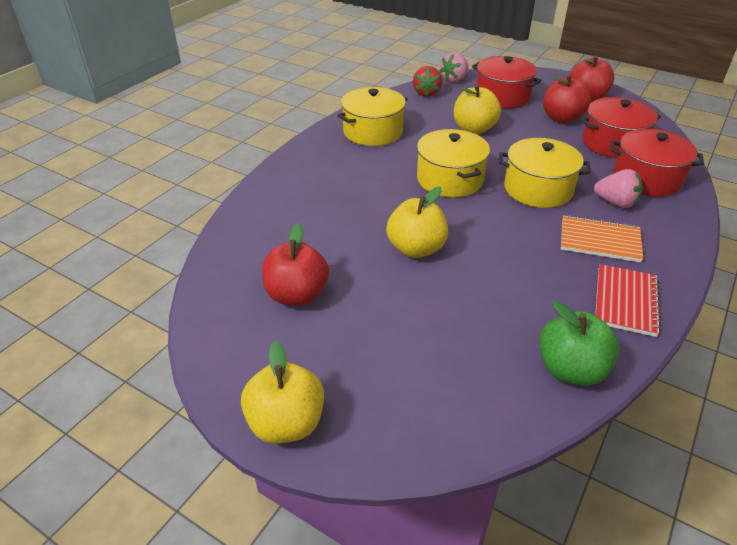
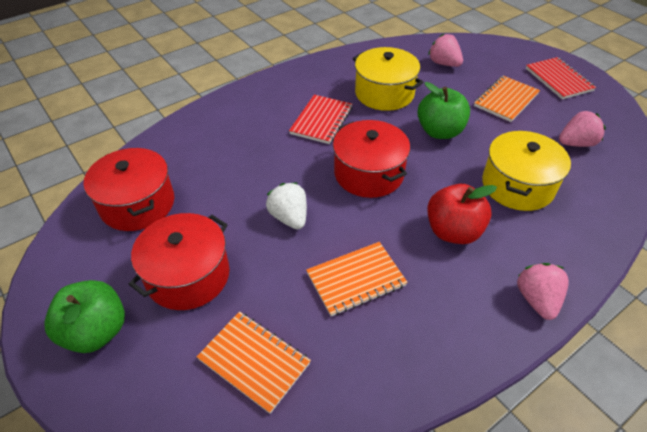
green apple: [539,301,620,386] = 1 -> [45,280,125,353] [417,82,470,139] = 2
orange notebook: [561,215,643,262] = 1 -> [197,311,311,414] [306,242,408,316] [474,76,540,122] = 3
pink strawberry: [439,52,469,82] [594,169,643,208] = 2 -> [428,34,463,67] [517,263,569,320] [559,111,606,147] = 3
red apple: [262,223,329,306] [543,74,591,123] [570,55,614,102] = 3 -> [427,184,497,244] = 1
red notebook: [595,264,661,337] = 1 -> [289,95,352,144] [526,57,596,99] = 2
red strawberry: [413,66,442,97] = 1 -> none = 0
white strawberry: none = 0 -> [266,183,307,229] = 1
yellow apple: [241,341,324,444] [386,187,448,258] [454,84,501,134] = 3 -> none = 0
yellow pot: [337,87,408,146] [417,129,490,197] [499,138,591,208] = 3 -> [353,47,423,111] [482,131,571,211] = 2

